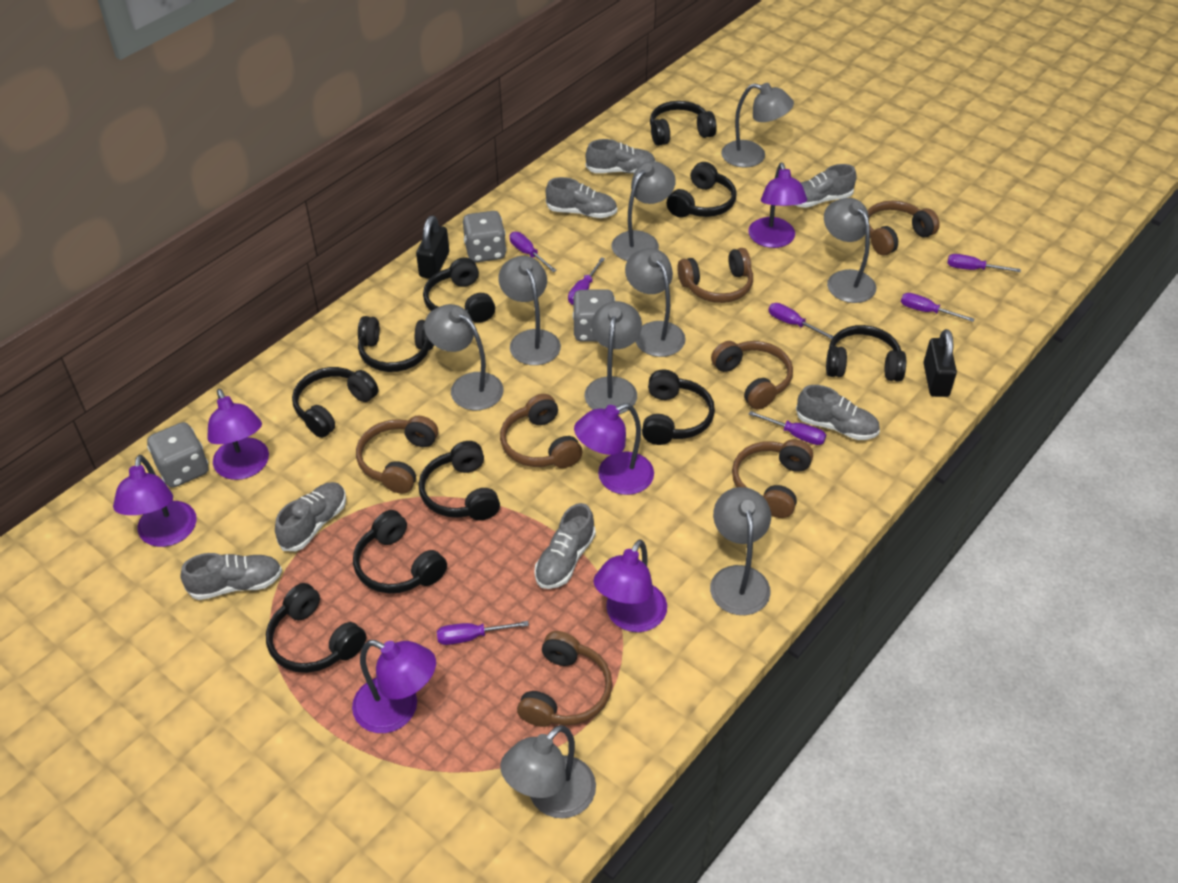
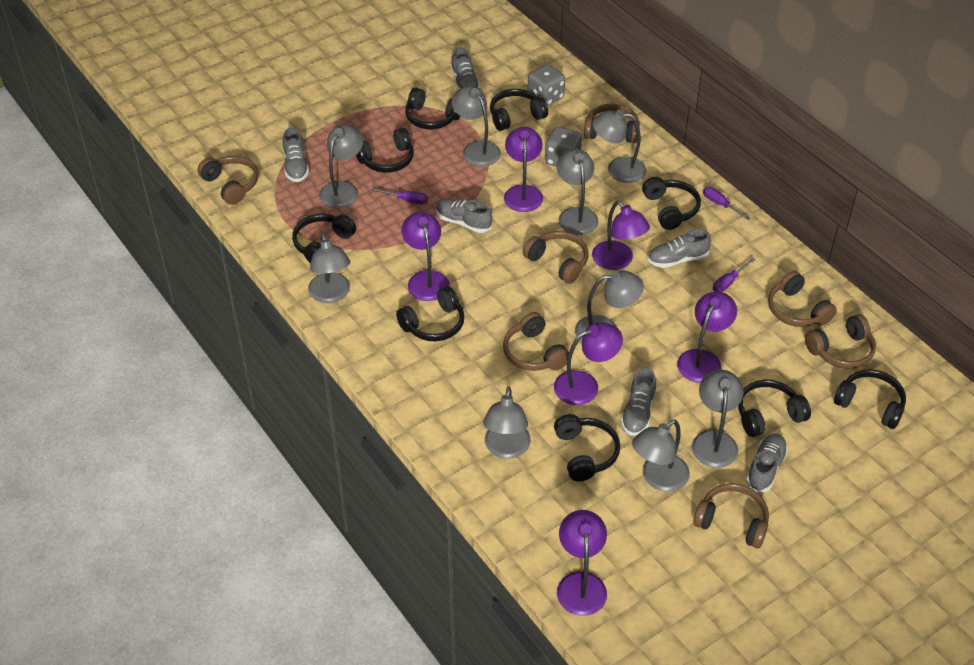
black headphones: [266,583,366,673] [292,367,378,438] [353,510,447,594] [358,316,434,372] [419,441,500,520] [423,257,495,323] [642,370,715,445] [650,101,717,146] [667,162,737,218] [826,325,906,382] = 10 -> [292,214,356,263] [356,128,414,173] [396,286,465,341] [405,87,460,129] [490,89,548,131] [554,414,620,482] [642,177,701,230] [738,380,811,437] [834,369,906,429] = 9
black padlock: [416,215,449,279] [923,329,957,397] = 2 -> none = 0
grey dice: [147,422,209,488] [463,211,507,262] [573,289,615,342] = 3 -> [528,64,565,106] [545,127,582,166] = 2
grey shoe: [180,553,282,600] [275,482,346,551] [534,503,596,589] [546,177,617,218] [586,139,655,174] [795,164,856,208] [796,385,880,440] = 7 -> [282,128,309,182] [436,199,492,233] [451,47,480,90] [621,368,656,436] [648,229,711,268] [746,433,788,492] = 6
purple screwdriver: [437,621,529,645] [510,232,557,272] [568,257,605,305] [749,411,826,445] [768,303,834,339] [901,293,974,322] [947,254,1021,272] = 7 -> [371,188,428,205] [703,187,751,220] [713,258,755,292] = 3

